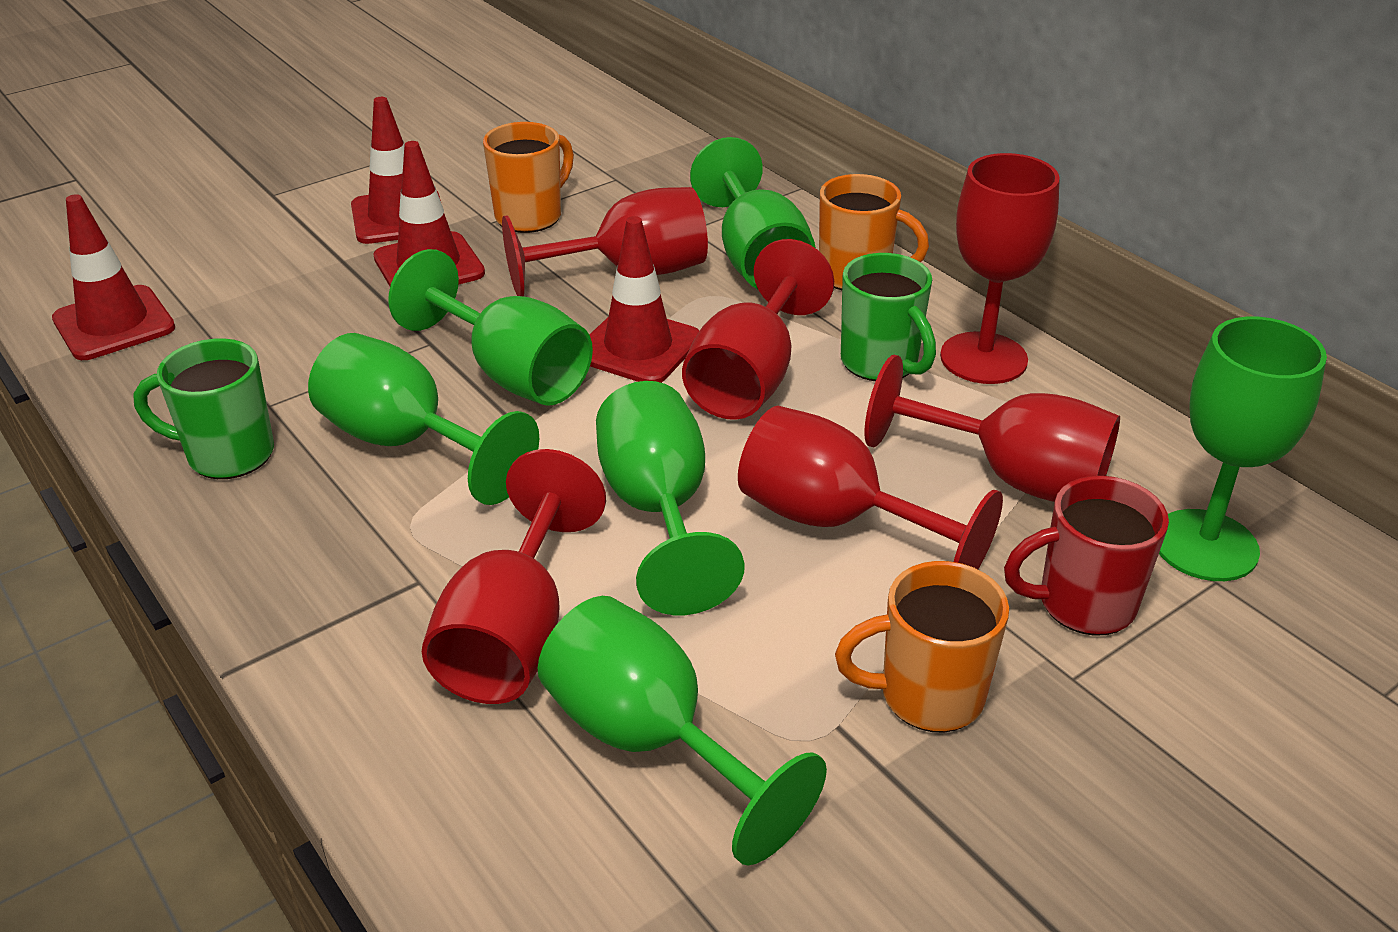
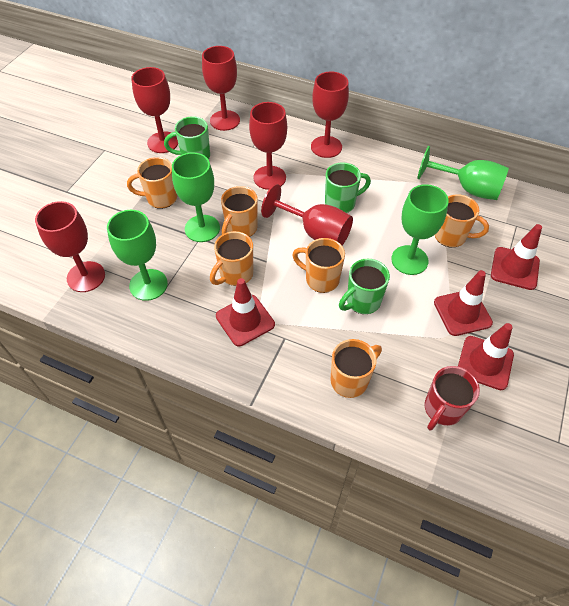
green goblet: [308,333,539,505] [388,249,593,406] [538,596,827,865] [596,381,745,615] [690,137,816,289] [1159,317,1327,581] = 6 -> [107,210,168,301] [172,152,220,242] [391,184,449,275] [418,146,509,200] = 4
green mug: [133,338,274,479] [841,253,936,381] = 2 -> [164,116,210,160] [325,162,371,213] [339,259,390,314] = 3
orange mug: [483,122,574,233] [819,174,929,290] [835,561,1009,733] = 3 -> [127,157,177,209] [210,231,253,286] [221,186,258,237] [292,238,345,293] [331,339,382,398] [435,194,489,248] = 6

